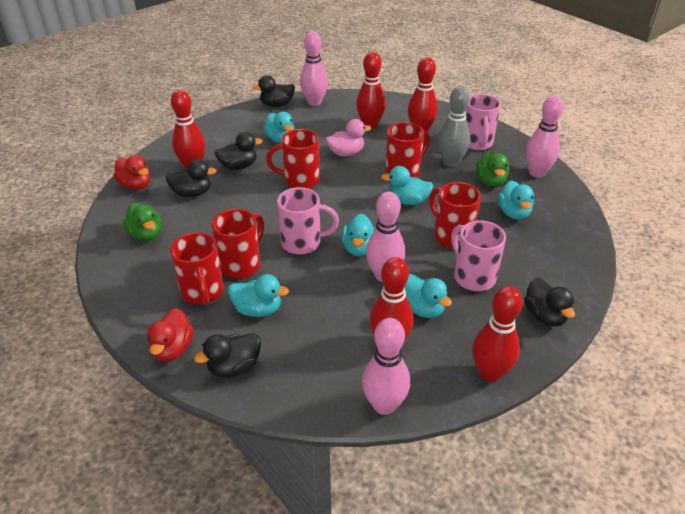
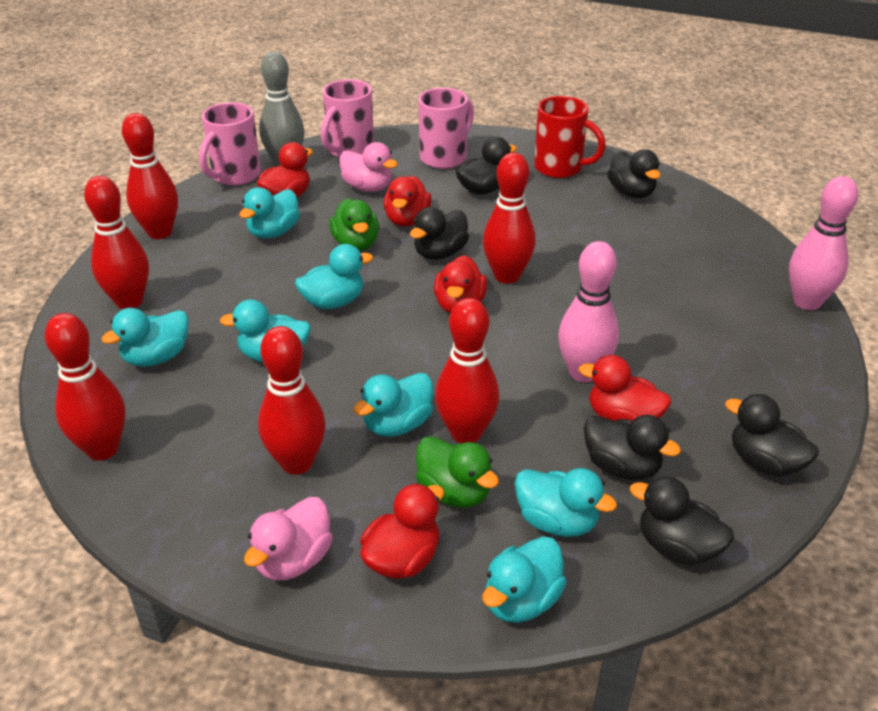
black duck: [166,159,217,197] [194,333,261,378] [215,132,263,170] [252,75,295,107] [524,278,575,326] = 5 -> [410,207,469,260] [456,137,517,195] [584,415,681,480] [607,149,661,198] [630,476,734,565] [725,394,819,477] = 6
pink bowling pin: [300,31,328,106] [362,318,410,415] [366,192,405,282] [525,95,564,178] = 4 -> [558,241,619,382] [789,176,858,310] = 2
pink duck: [326,119,371,156] = 1 -> [244,497,333,581] [340,142,398,192] = 2
red bowling pin: [171,90,205,170] [356,52,386,129] [369,257,414,341] [408,57,438,133] [472,286,523,382] = 5 -> [45,313,125,461] [84,176,149,309] [122,113,178,239] [258,326,326,475] [435,298,499,444] [483,152,535,284] = 6
red duck: [114,155,150,190] [147,308,193,362] = 2 -> [257,142,313,197] [360,483,444,579] [384,176,432,227] [434,255,487,313] [579,355,671,421] = 5
red mug: [170,232,224,305] [211,209,264,278] [266,129,320,189] [385,122,430,178] [429,182,481,248] = 5 -> [534,96,606,178] = 1
turquoise duck: [228,274,289,317] [263,112,295,143] [342,214,376,256] [381,166,433,205] [405,274,452,318] [498,180,534,220] = 6 -> [101,308,189,367] [220,299,311,363] [239,187,300,238] [295,244,373,309] [354,373,433,437] [483,536,567,623] [515,468,617,537] = 7

